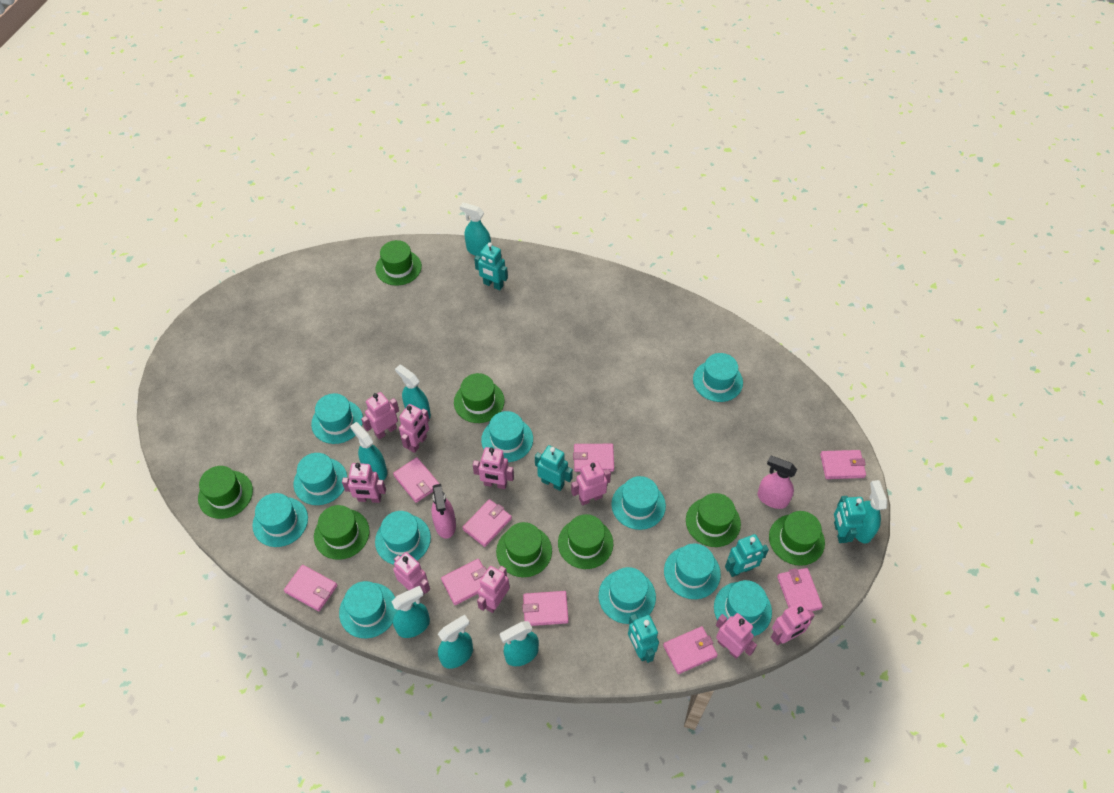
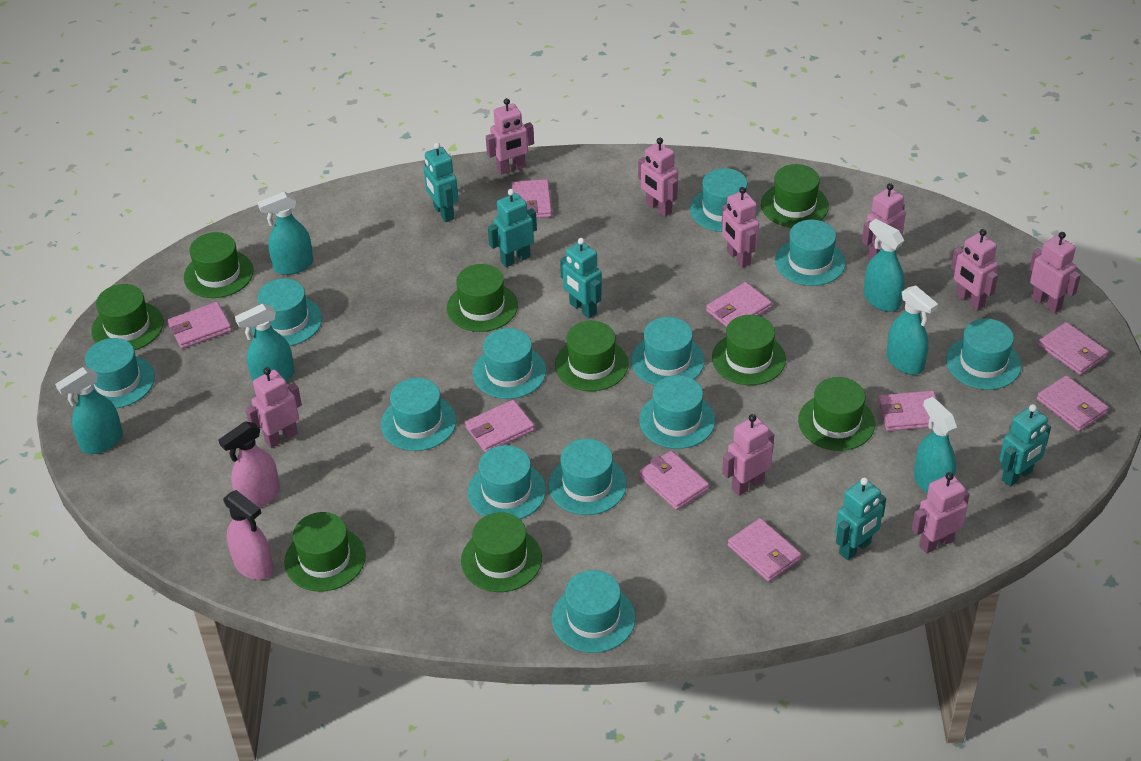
green hat: [198,466,253,519] [314,505,370,560] [375,240,422,286] [454,373,505,423] [496,522,552,577] [558,514,613,569] [686,493,741,547] [769,511,825,566] = 8 -> [91,284,163,350] [184,232,254,298] [284,512,366,592] [447,264,518,332] [461,512,542,592] [555,321,629,391] [712,315,786,385] [761,164,829,228] [798,377,875,451] = 9
turquoise hat: [252,493,308,547] [294,453,347,505] [311,393,363,444] [339,581,397,638] [375,511,431,565] [481,411,533,462] [599,567,656,624] [611,476,666,530] [664,543,721,599] [693,353,743,402] [714,580,772,636] = 11 -> [85,338,155,408] [251,278,322,346] [381,378,456,451] [467,445,546,519] [472,328,546,399] [548,439,627,515] [552,570,636,653] [631,317,705,386] [639,375,715,449] [690,168,758,232] [775,220,846,286] [946,318,1021,390] = 12
turquoise spray bottle: [350,422,387,480] [392,586,430,638] [395,365,431,419] [438,614,473,669] [460,203,491,257] [500,621,539,666] [855,480,887,543] = 7 -> [55,367,123,454] [235,304,294,383] [258,192,313,275] [864,219,905,312] [887,285,938,375] [914,397,957,494] = 6

